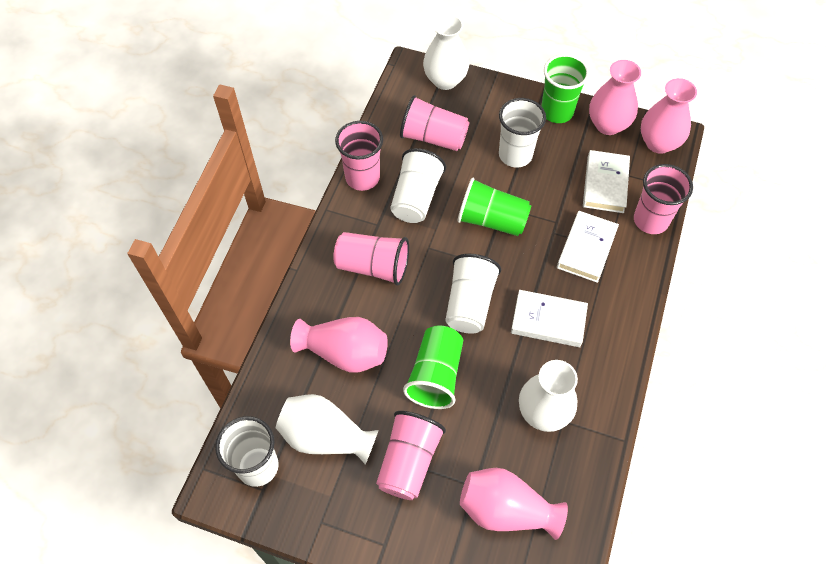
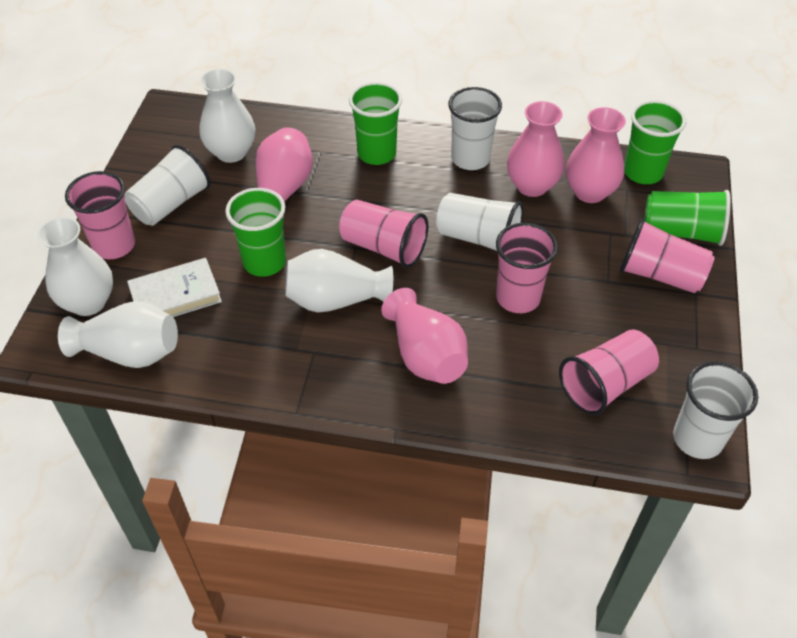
green cup: [403,325,463,409] [457,177,532,236] [541,54,589,123] = 3 -> [225,188,286,277] [349,82,402,165] [624,100,686,184] [644,190,731,246] = 4
white book: [511,290,588,347] [557,211,619,283] [583,150,630,213] = 3 -> [127,258,222,317] = 1
white vase: [276,394,379,465] [423,14,469,90] [519,360,578,432] = 3 -> [37,217,113,316] [58,301,178,368] [200,68,255,163] [285,249,393,312] = 4

